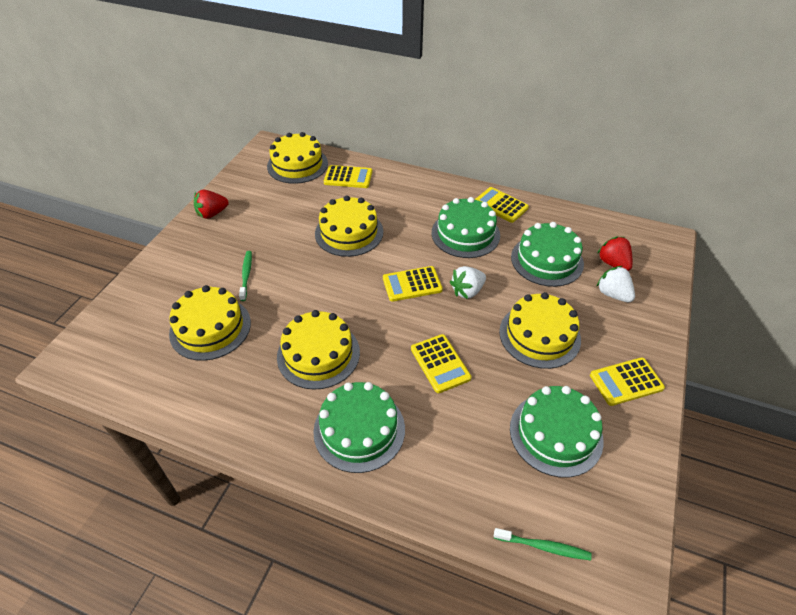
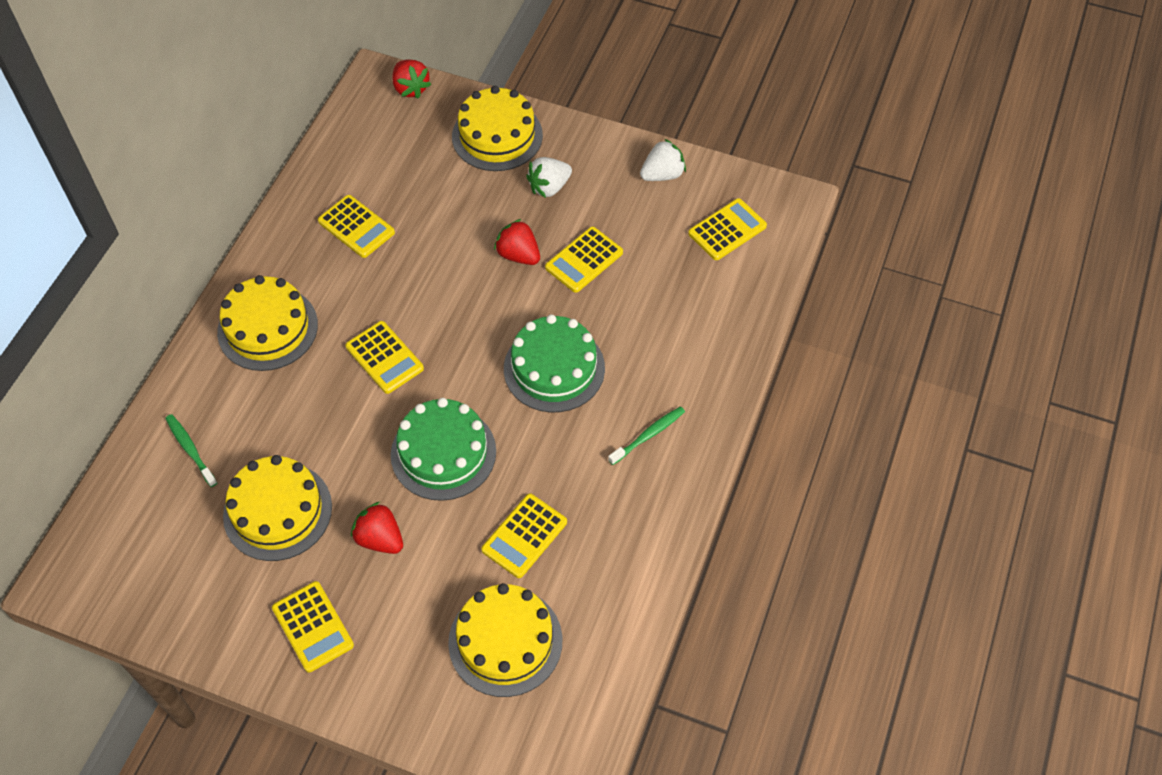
green cake: [313,382,405,473] [432,197,500,258] [510,386,604,478] [511,222,584,287] = 4 -> [391,398,496,501] [504,314,605,412] = 2
red strawberry: [194,190,229,219] [597,236,632,271] = 2 -> [351,502,403,554] [392,60,431,98] [494,219,540,265] = 3
yellow cake: [169,285,251,361] [267,132,328,184] [277,310,360,390] [315,195,383,257] [499,292,581,369] = 5 -> [217,275,318,371] [223,455,332,561] [448,583,562,697] [452,86,543,171] = 4
yellow calculator: [324,165,372,188] [383,266,443,302] [411,334,471,393] [475,187,529,223] [590,357,665,406] = 5 -> [272,581,354,673] [318,195,395,258] [346,321,424,394] [481,494,567,578] [545,227,623,293] [688,198,767,260] = 6

